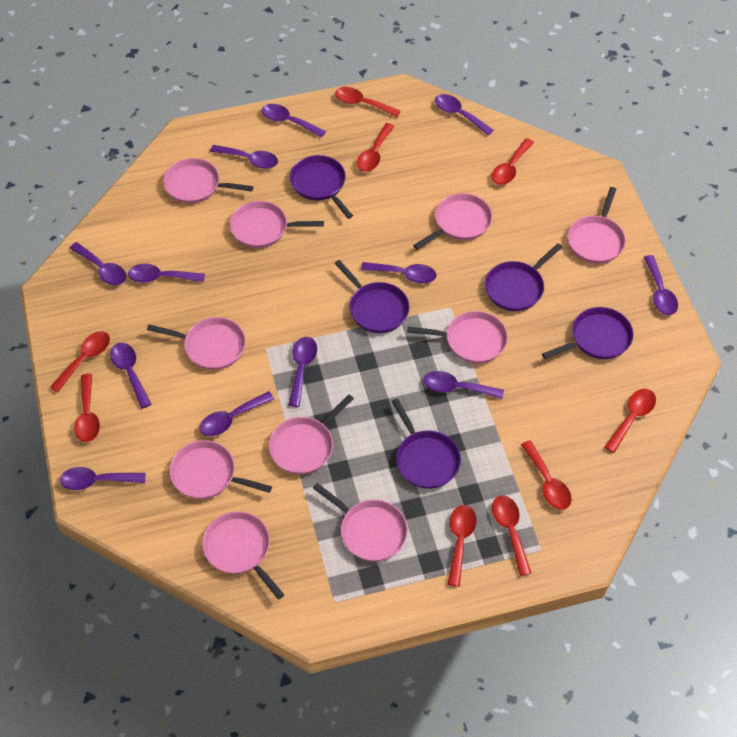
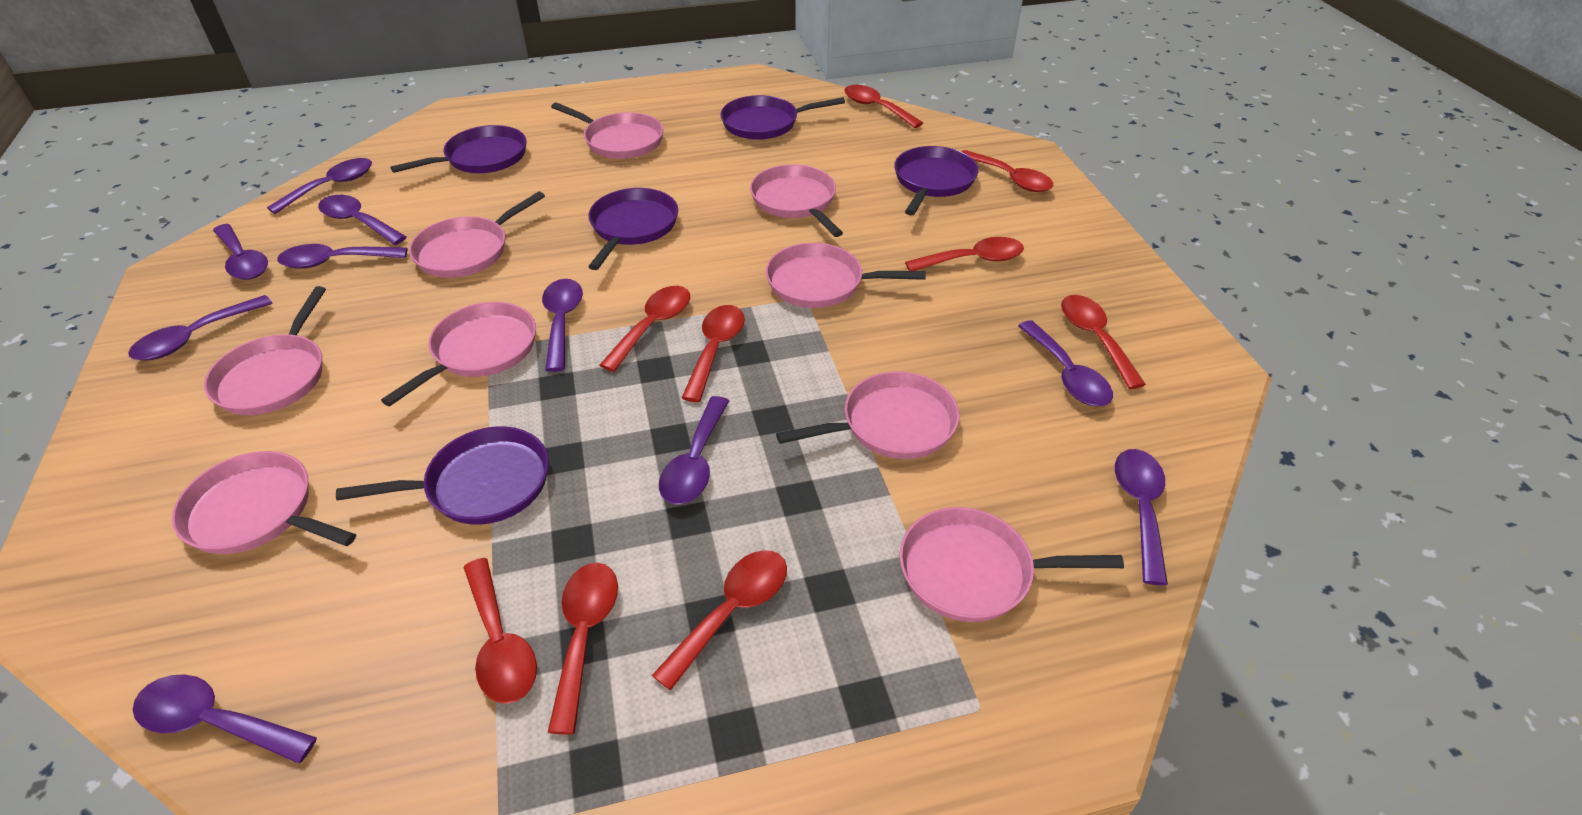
pink pan: [147,317,246,370] [163,158,253,204] [170,440,272,499] [202,511,284,599] [230,201,324,248] [269,395,354,474] [313,483,408,561] [407,311,508,363] [413,193,492,249] [568,187,626,264] = 10 -> [172,451,356,554] [204,286,326,415] [381,302,536,406] [409,191,545,278] [551,102,663,159] [750,164,843,237] [766,243,926,308] [776,371,959,459] [900,507,1124,622] = 9
purple spoon: [60,467,146,490] [70,242,126,285] [110,343,151,409] [128,264,205,283] [199,391,274,436] [210,145,278,169] [262,104,326,138] [288,337,317,407] [361,262,437,283] [423,371,504,399] [435,94,494,135] [644,255,678,315] = 12 -> [128,295,272,361] [133,674,317,764] [213,224,268,280] [267,158,372,214] [277,244,407,269] [318,195,407,245] [542,279,583,372] [659,396,729,504] [1018,320,1113,406] [1115,449,1168,585] = 10

